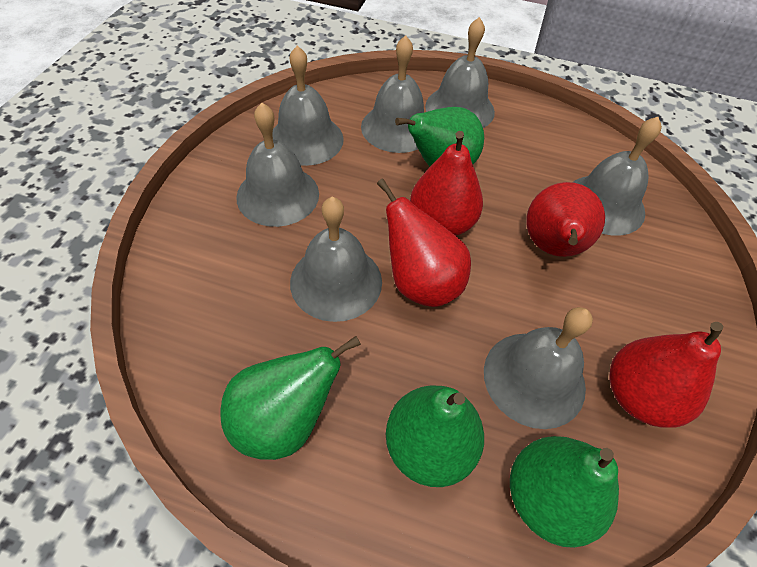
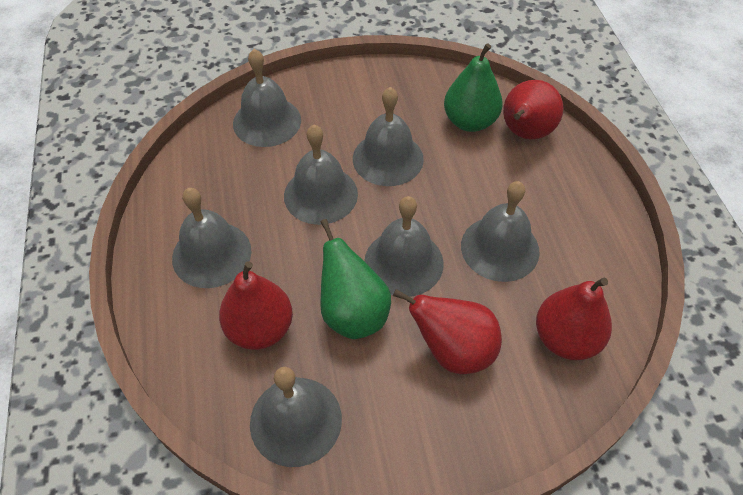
green pear: [220,336,361,460] [386,385,484,487] [395,107,484,166] [510,436,619,548] = 4 -> [320,219,391,339] [444,43,503,132] = 2

